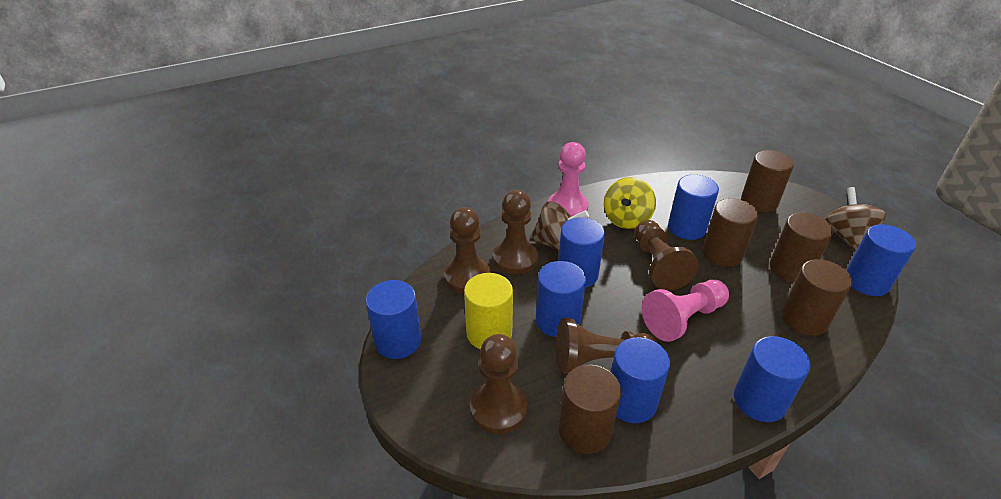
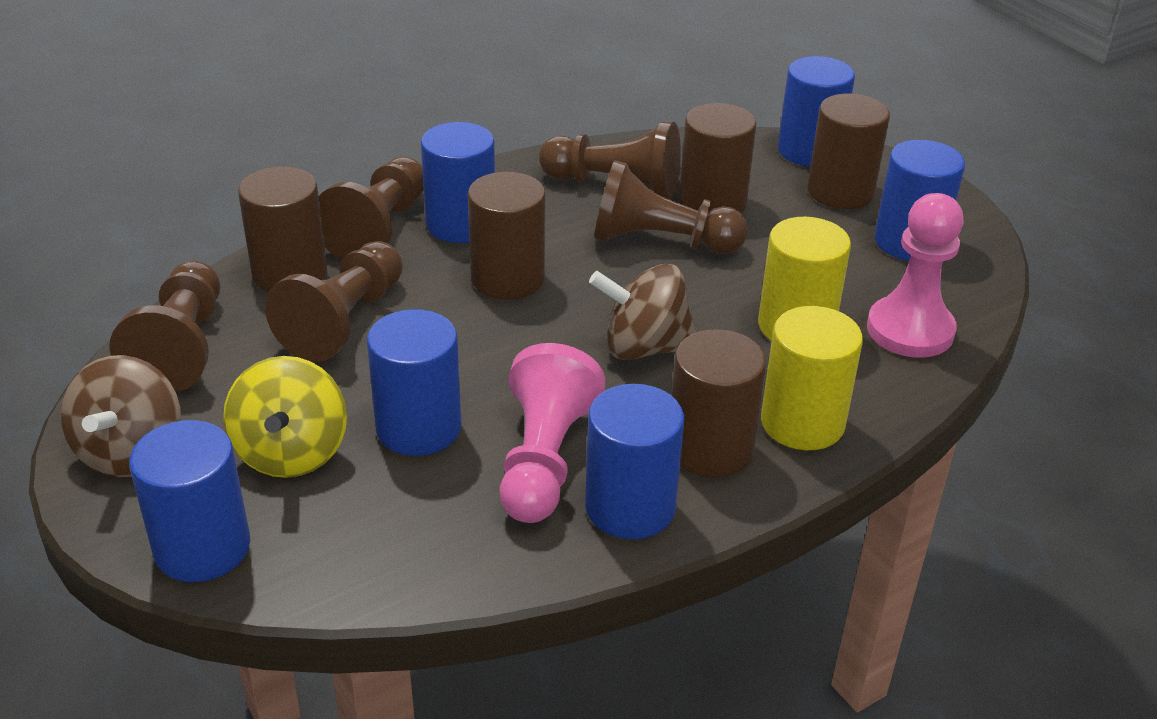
blue cylinder: [366,280,421,359] [536,261,586,337] [558,217,605,288] [611,337,670,423] [668,175,719,240] [734,336,811,422] [846,224,916,296] = 7 -> [129,420,250,582] [367,309,462,456] [421,122,495,243] [585,384,684,539] [778,56,855,167] [874,139,965,261] = 6
yellow cylinder: [464,273,513,349] = 1 -> [758,217,851,341] [761,306,863,450] = 2

